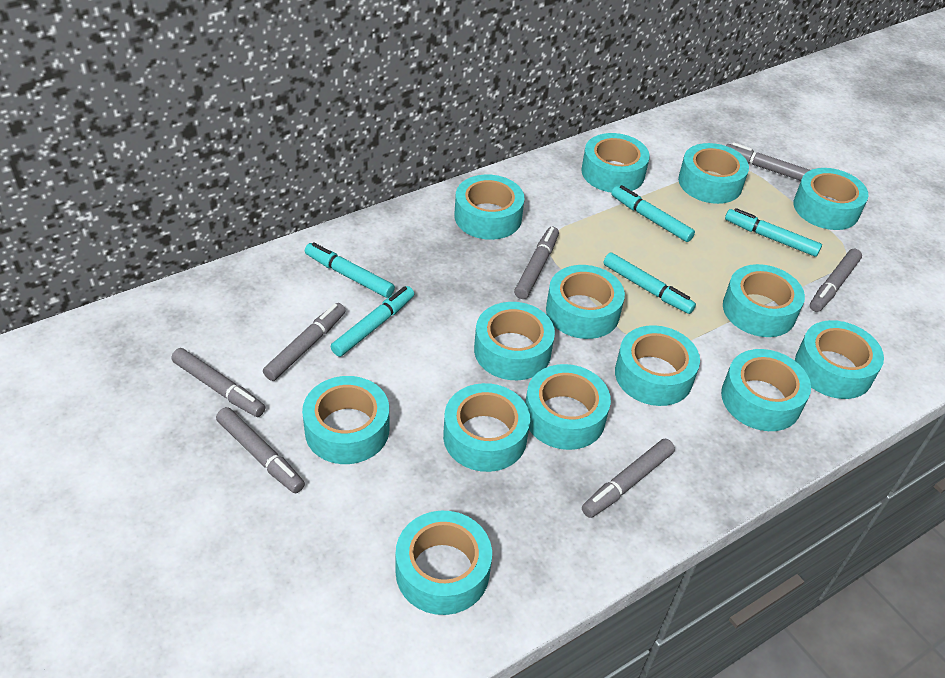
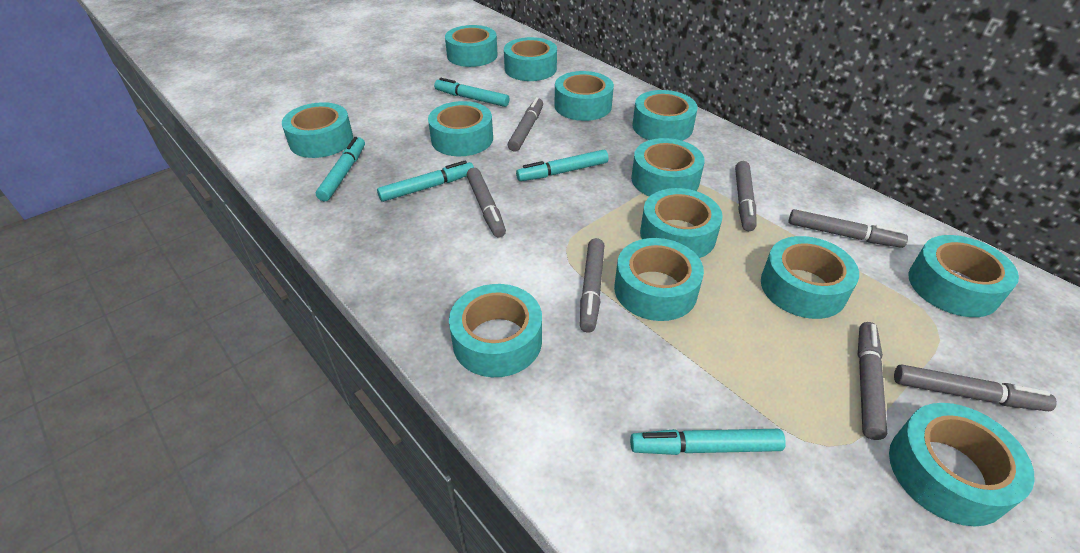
turquoise tape: [302,376,389,464] [396,511,492,615] [443,383,530,472] [454,174,524,240] [474,302,555,380] [525,364,611,450] [546,265,625,339] [581,133,650,192] [615,325,700,406] [678,143,749,204] [721,349,811,431] [723,264,805,337] [793,168,868,230] [795,320,884,399] = 14 -> [282,102,353,158] [428,101,493,156] [445,25,498,67] [449,284,542,377] [504,37,557,81] [554,71,614,121] [614,238,704,321] [631,138,705,197] [633,90,698,141] [640,188,723,258] [761,236,859,319] [889,403,1035,526] [908,235,1019,317] = 13

